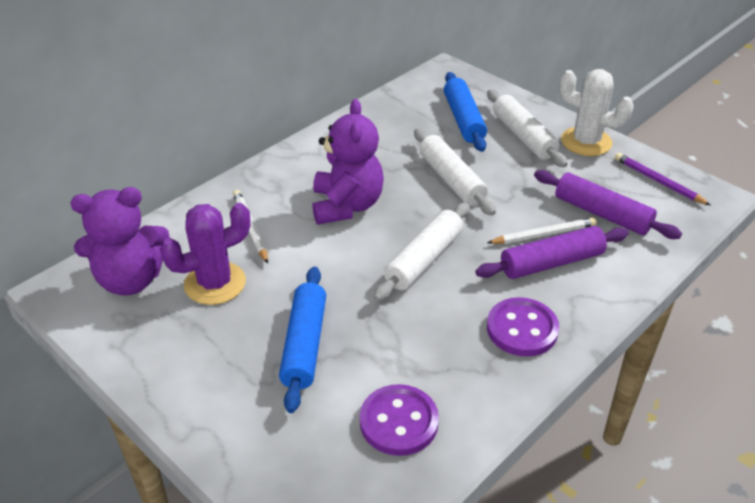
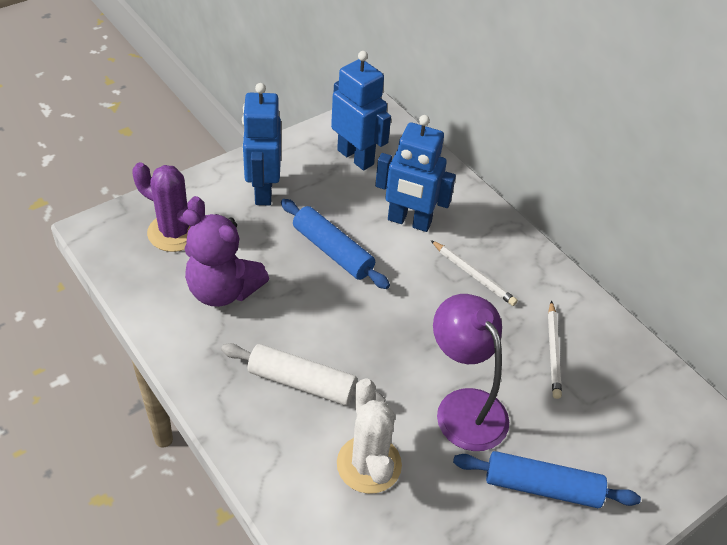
blue robot: none = 0 -> [242,83,281,205] [331,51,391,171] [375,115,456,232] = 3
purple button: [360,384,439,456] [487,297,559,357] = 2 -> none = 0
purple lamp: none = 0 -> [433,294,509,451] = 1
purple pencil: [615,153,710,205] = 1 -> none = 0
purple rolling pin: [475,226,629,279] [534,170,682,239] = 2 -> none = 0
purple teddy bear: [71,187,170,296] [312,99,384,225] = 2 -> [183,209,269,307] = 1
white rolling pin: [373,202,470,302] [414,128,496,216] [487,89,568,167] = 3 -> [221,343,386,405] = 1

